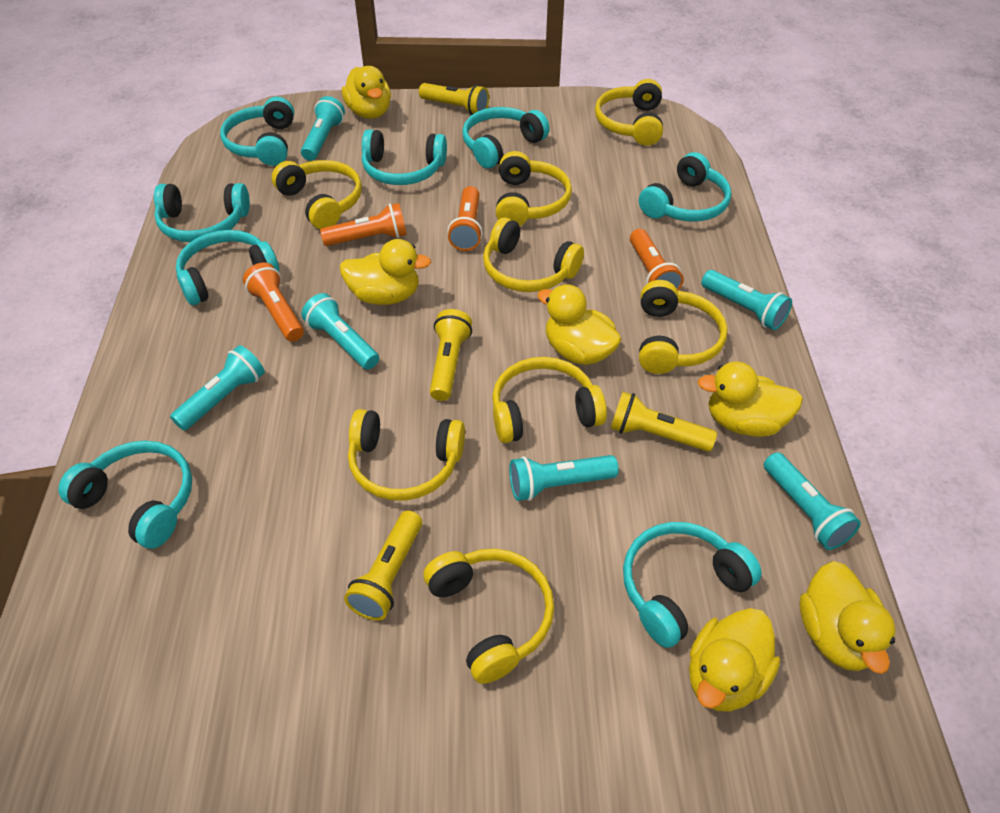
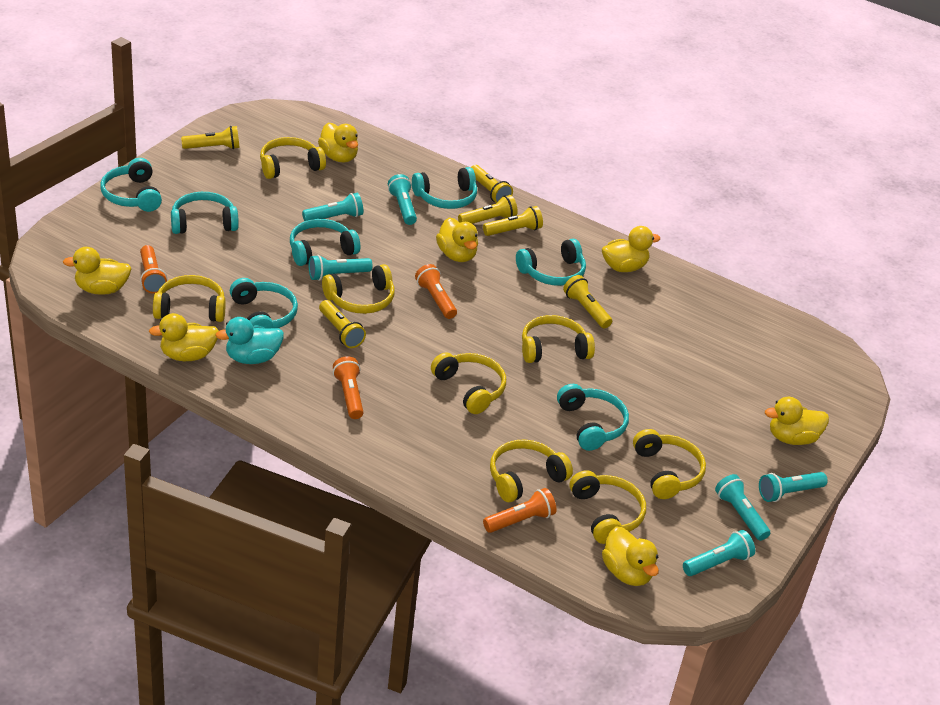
turquoise duck: none = 0 -> [215,317,284,364] = 1
turquoise headphones: [58,441,192,549] [154,183,250,242] [176,230,279,305] [220,97,294,166] [362,129,447,185] [462,107,550,168] [623,522,762,648] [639,152,731,222] = 8 -> [100,158,162,212] [171,192,239,234] [230,278,298,328] [290,219,360,266] [412,167,477,209] [516,239,586,286] [557,384,629,451] = 7
yellow duck: [340,239,431,305] [342,66,391,119] [537,284,622,365] [689,608,780,712] [698,362,803,437] [800,561,896,674] = 6 -> [63,247,132,295] [149,313,219,361] [318,123,358,163] [436,217,478,262] [602,226,660,272] [602,526,659,586] [765,397,829,445] = 7
yellow flashlight: [344,511,422,621] [419,83,489,115] [430,309,472,401] [610,392,717,452] = 4 -> [181,126,240,149] [319,300,366,348] [458,195,518,224] [471,165,513,203] [483,206,543,236] [563,275,612,328] = 6

